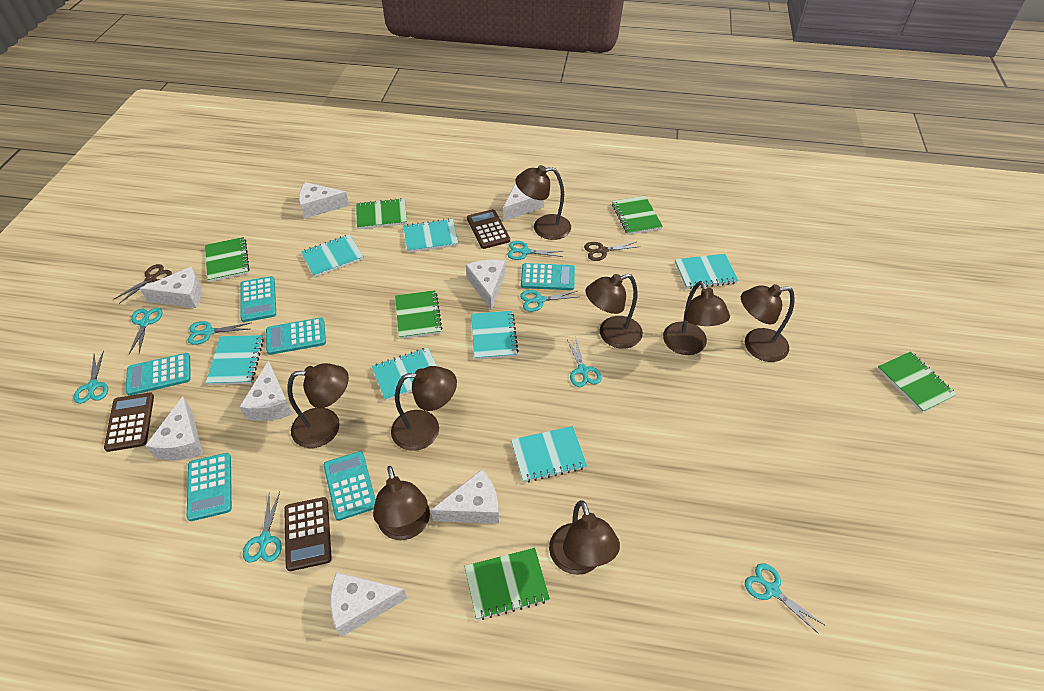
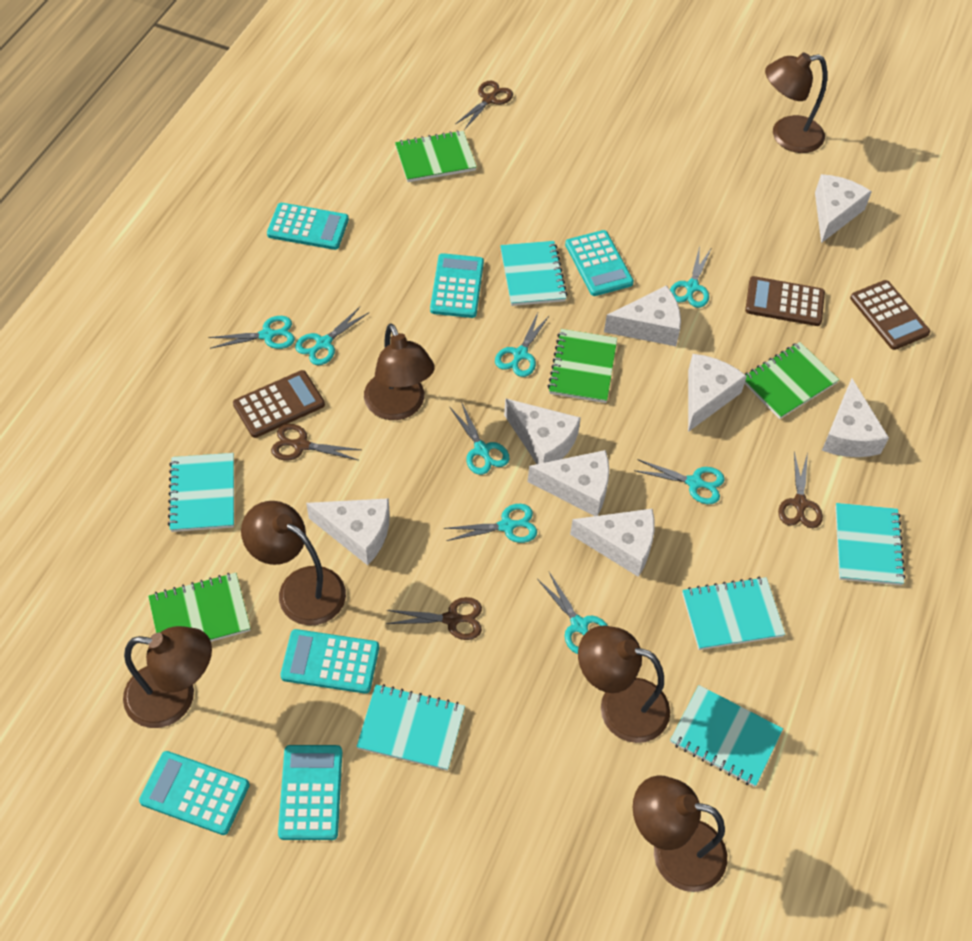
brown lamp: [287,363,349,448] [373,466,430,540] [391,366,457,451] [515,165,571,240] [549,500,620,575] [585,274,643,349] [663,281,730,355] [741,284,795,362] = 8 -> [123,626,212,728] [241,501,346,626] [364,323,435,420] [578,625,670,743] [633,775,727,892] [765,53,827,153] = 6
brown scissors: [114,264,172,304] [584,242,636,261] = 2 -> [271,424,362,461] [386,597,482,640] [456,80,513,130] [778,452,823,528] = 4
green notebook: [205,237,249,282] [356,198,407,229] [395,290,442,339] [464,548,550,620] [612,196,663,235] [877,351,957,413] = 6 -> [148,573,251,642] [395,130,477,182] [548,329,617,403] [744,342,839,419] = 4
turquoise notebook: [206,335,264,385] [301,234,364,277] [372,347,437,401] [403,218,458,253] [471,311,519,360] [511,426,587,483] [675,254,738,289] = 7 -> [168,453,234,532] [356,684,465,771] [500,241,567,306] [670,685,783,787] [682,577,785,650] [835,503,906,585] = 6

